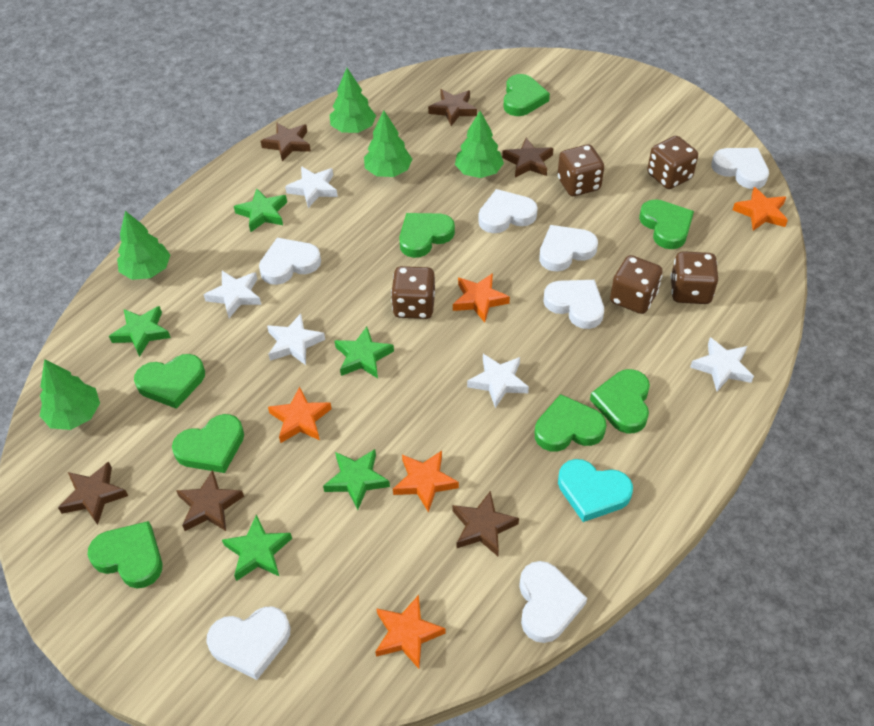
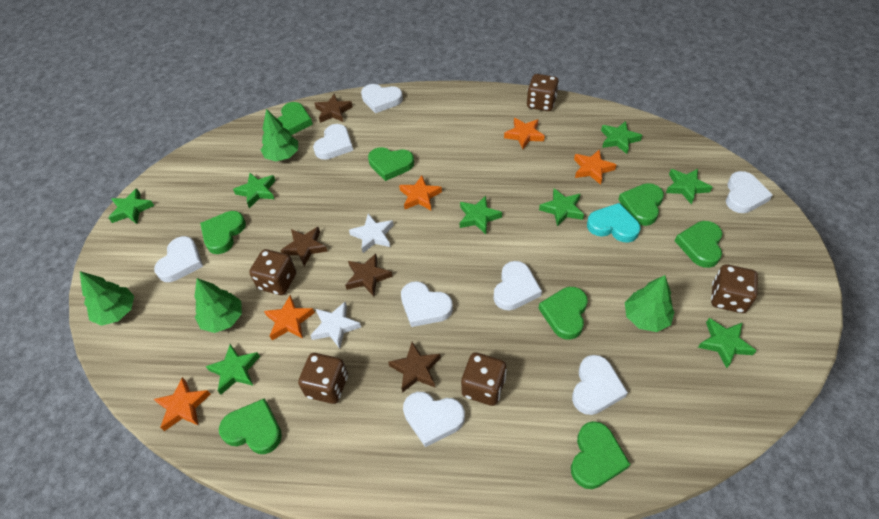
brown star: [58,461,128,525] [176,470,244,531] [261,122,311,162] [428,89,477,126] [453,491,519,556] [502,138,553,177] = 6 -> [280,227,328,266] [314,94,353,123] [345,253,393,296] [388,342,441,393] = 4
green star: [109,306,171,357] [222,514,292,581] [234,188,287,232] [323,449,390,510] [334,327,394,378] = 5 -> [109,188,154,224] [206,344,260,395] [233,173,276,208] [460,196,502,234] [539,188,584,227] [601,121,642,154] [666,169,712,204] [698,318,756,368] = 8
green tree: [40,359,100,430] [117,211,170,280] [330,68,376,133] [364,111,412,177] [455,111,504,178] = 5 -> [80,271,134,326] [194,278,242,333] [261,109,298,161] [625,275,675,332] = 4
white heart: [206,606,290,680] [259,238,321,285] [478,189,538,233] [519,561,587,643] [539,225,598,271] [543,280,604,329] [711,148,769,189] = 7 -> [154,236,203,282] [313,124,353,160] [361,84,403,113] [401,281,453,327] [403,392,465,447] [494,261,542,311] [572,355,628,415] [726,171,773,213] = 8
white star: [203,271,261,318] [267,314,325,365] [285,166,338,208] [467,354,529,408] [690,337,754,391] = 5 -> [310,302,361,349] [349,214,394,253] = 2

